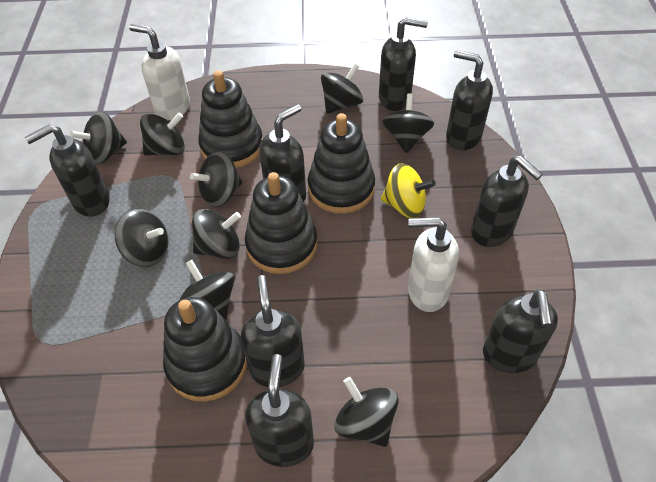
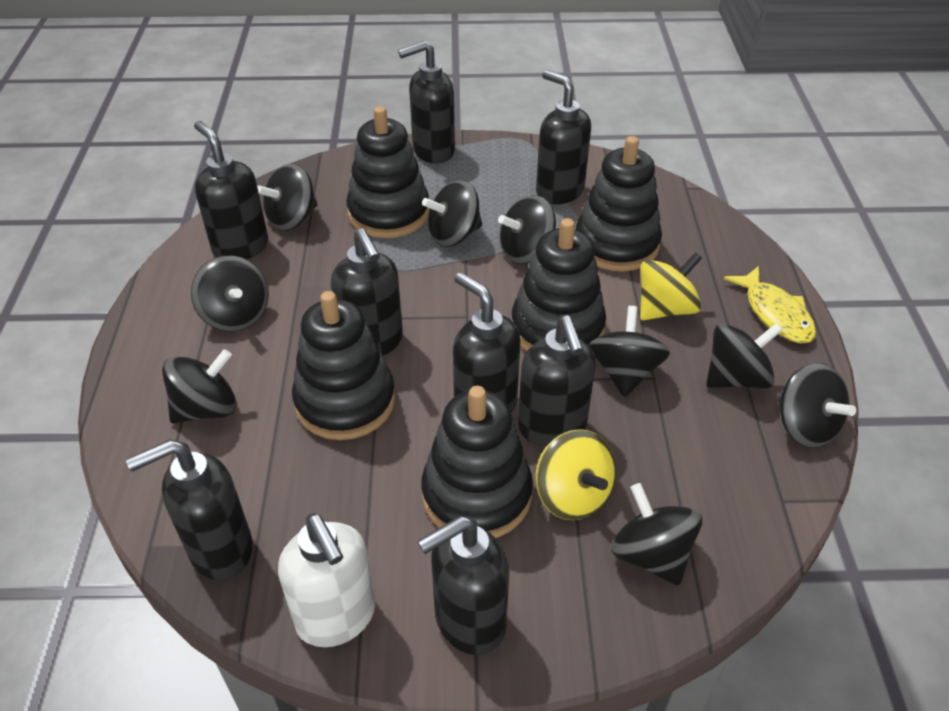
black stacking toy: [163,297,247,402] [198,70,263,168] [245,172,317,274] [308,113,375,214] = 4 -> [292,291,395,440] [347,106,430,238] [421,386,533,538] [512,218,606,351] [576,136,662,271] = 5
white soap dispenser: [129,24,190,120] [408,217,459,312] = 2 -> [278,513,375,647] = 1
yellow fish: none = 0 -> [724,266,816,343] = 1
yellow spinning top: [381,164,436,218] = 1 -> [536,429,616,520] [640,252,702,321] = 2

